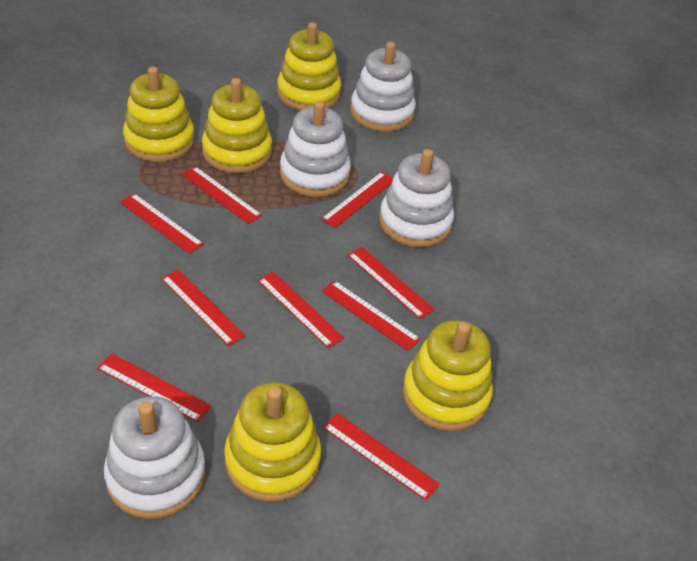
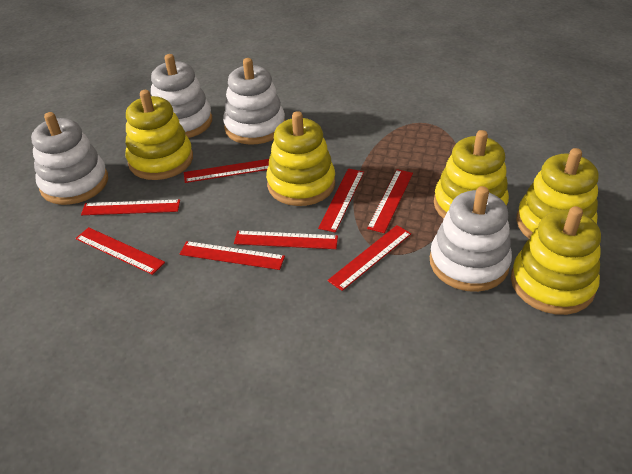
red ruler: [97,353,211,422] [120,193,204,254] [161,270,246,346] [182,166,262,224] [258,271,344,348] [321,172,393,228] [322,280,421,351] [323,413,440,501] [347,247,435,319] = 9 -> [75,227,165,275] [81,199,180,215] [180,241,285,270] [184,159,269,183] [234,231,338,249] [318,169,364,233] [327,225,411,291] [367,169,413,233] = 8

